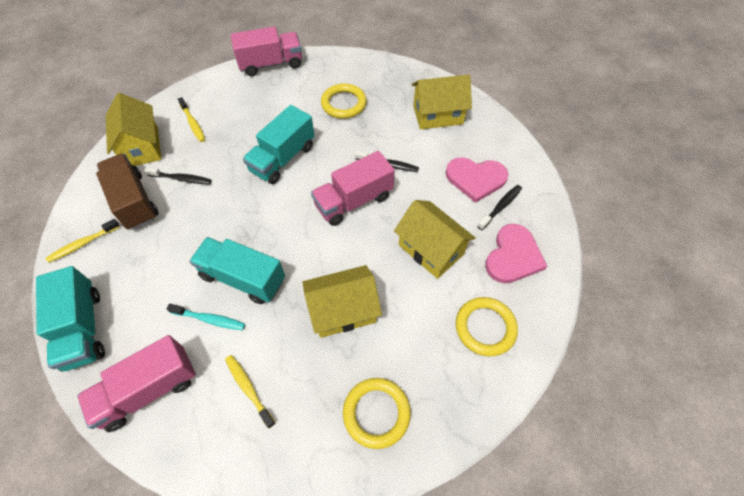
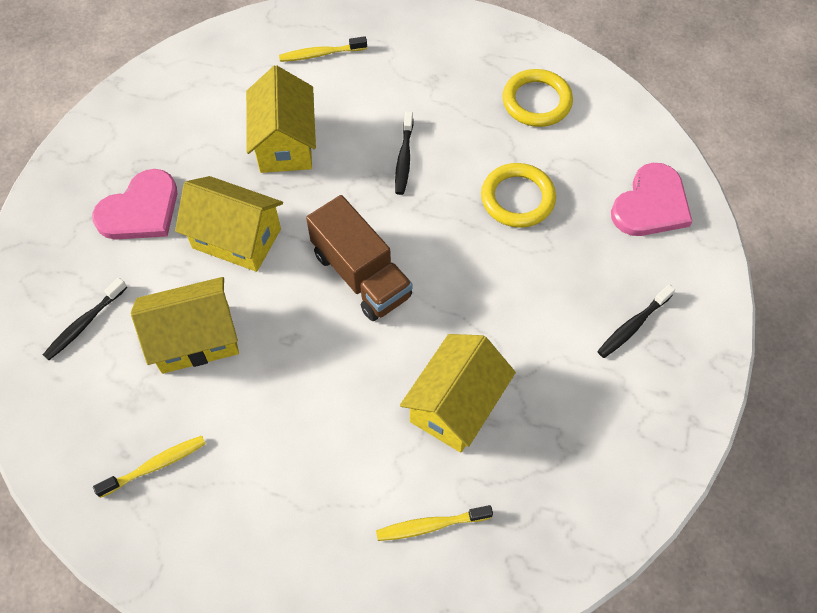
pink truck: [77,335,196,432] [230,26,302,76] [311,151,395,226] = 3 -> none = 0
turquoise toothbrush: [167,304,245,330] = 1 -> none = 0
turquoise truck: [36,266,105,371] [189,237,285,304] [243,105,315,184] = 3 -> none = 0
yellow ring: [321,84,367,119] [343,378,411,449] [456,297,518,356] = 3 -> [481,163,556,228] [502,69,573,127] = 2

